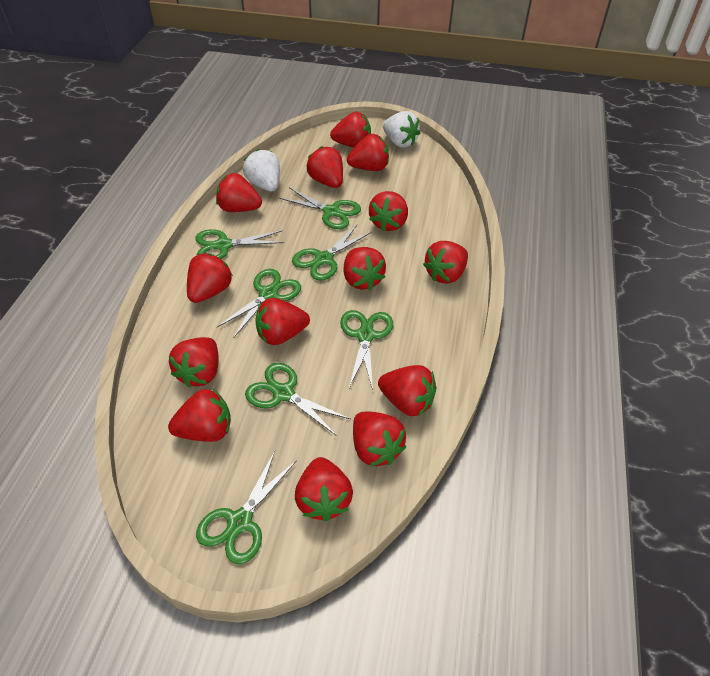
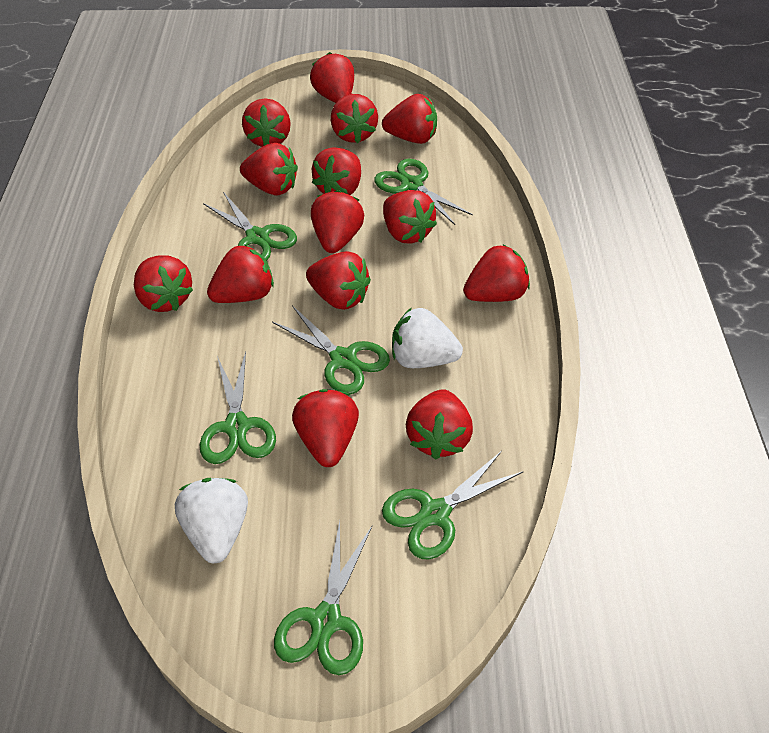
green scissors: [195,229,285,259] [196,451,297,564] [217,269,301,338] [245,363,350,436] [279,187,361,229] [292,225,372,281] [340,310,393,390] = 7 -> [200,351,276,464] [203,192,297,261] [272,306,390,394] [274,521,372,675] [374,159,473,225] [382,451,524,559] = 6

